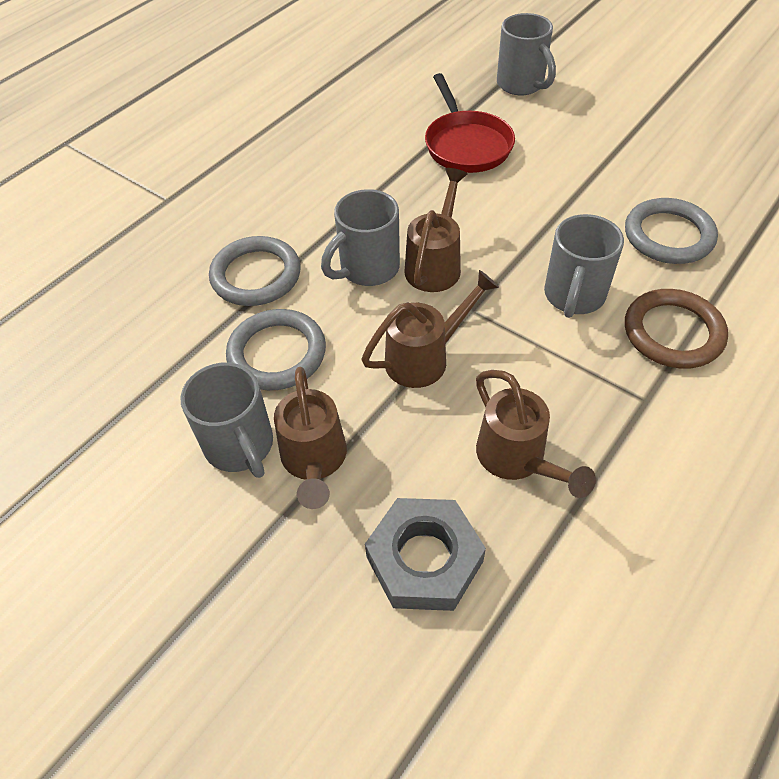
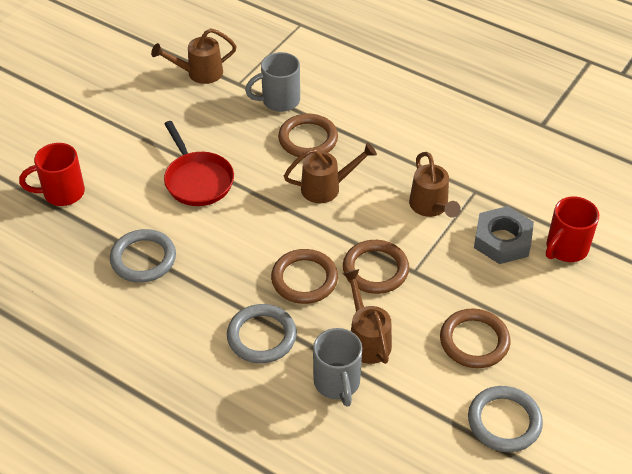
brown ring: [625,289,728,369] = 1 -> [271,249,338,304] [278,114,338,157] [343,240,409,294] [440,309,510,368] = 4
grey mug: [180,362,273,478] [321,189,400,286] [497,13,556,95] [544,214,624,318] = 4 -> [245,52,300,112] [313,328,362,407] = 2
red mug: none = 0 -> [19,143,85,206] [546,196,599,262] = 2

